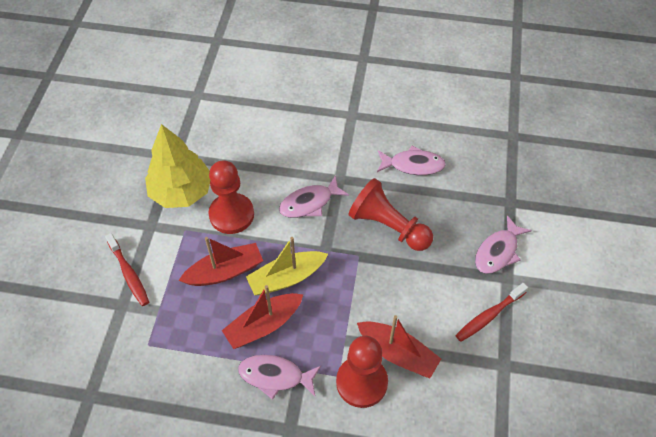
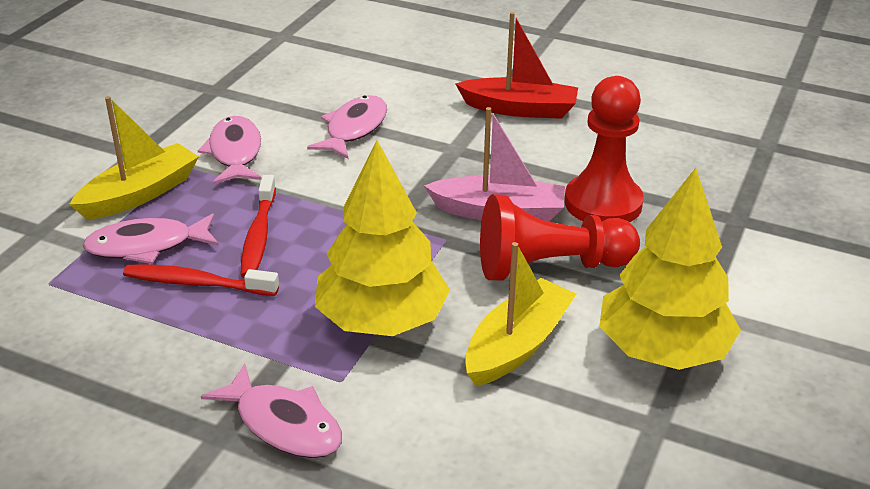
pink boat: none = 0 -> [424,107,565,222] = 1
red boat: [178,237,263,286] [222,285,303,349] [357,315,441,378] = 3 -> [455,12,578,119] = 1
red pawn: [208,161,254,234] [336,336,388,408] [348,178,433,251] = 3 -> [480,194,640,281] [564,76,644,222] = 2
yellow boat: [246,237,328,295] = 1 -> [69,96,199,220] [465,242,576,386] = 2
yellow tree: [145,124,210,208] = 1 -> [315,140,450,336] [599,168,741,370] = 2

